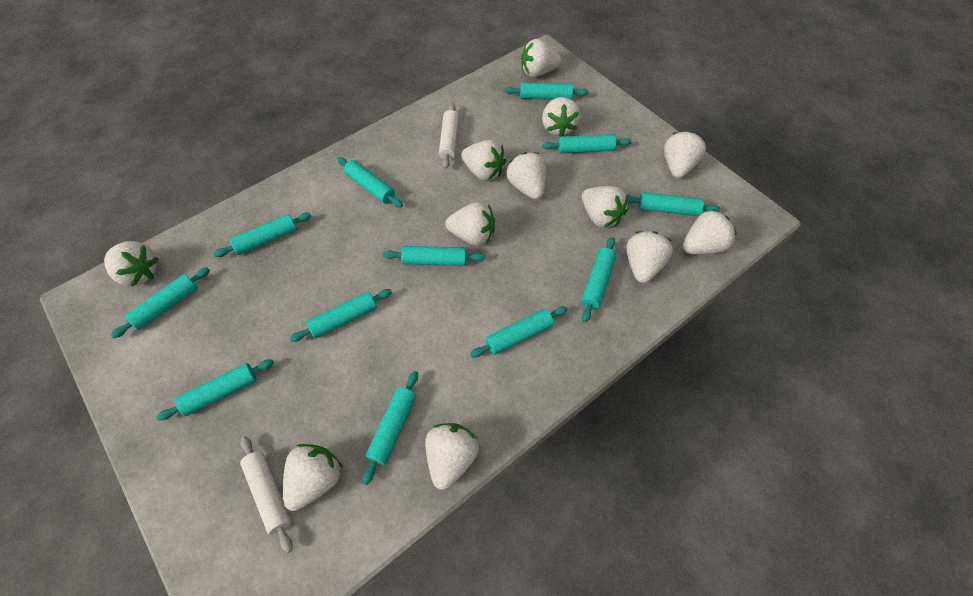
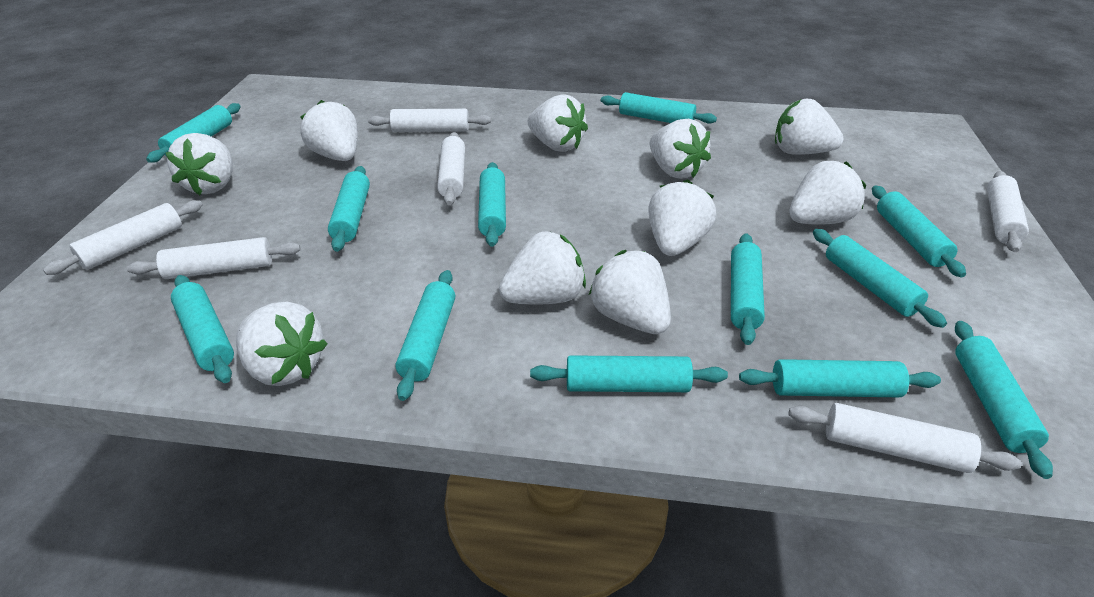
white rolling pin: [240,436,293,553] [439,103,459,169] = 2 -> [43,200,203,275] [127,237,300,279] [368,109,491,132] [437,132,465,205] [788,403,1022,473] [987,171,1029,252] = 6
white strawberry: [104,241,158,286] [283,444,343,511] [425,423,479,490] [445,202,495,246] [461,140,506,181] [507,152,546,200] [521,39,561,77] [542,97,581,137] [582,186,628,228] [626,231,673,283] [664,131,706,178] [683,209,737,254] = 12 -> [166,133,233,195] [236,301,327,386] [300,100,358,161] [499,231,586,305] [528,94,588,152] [589,250,671,334] [648,179,716,256] [650,119,711,179] [775,99,844,155] [790,161,866,225] = 10

